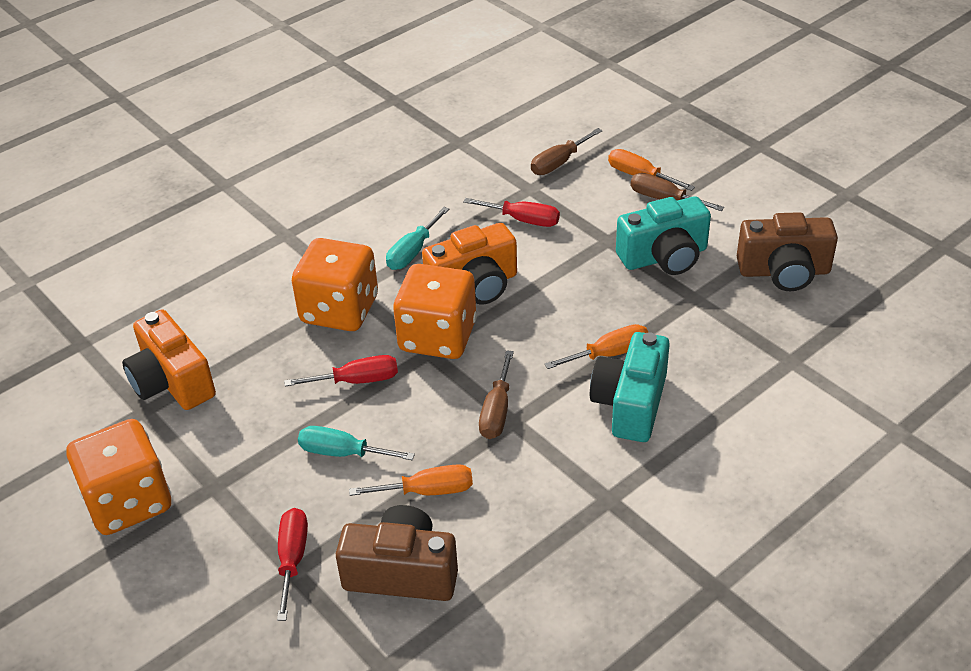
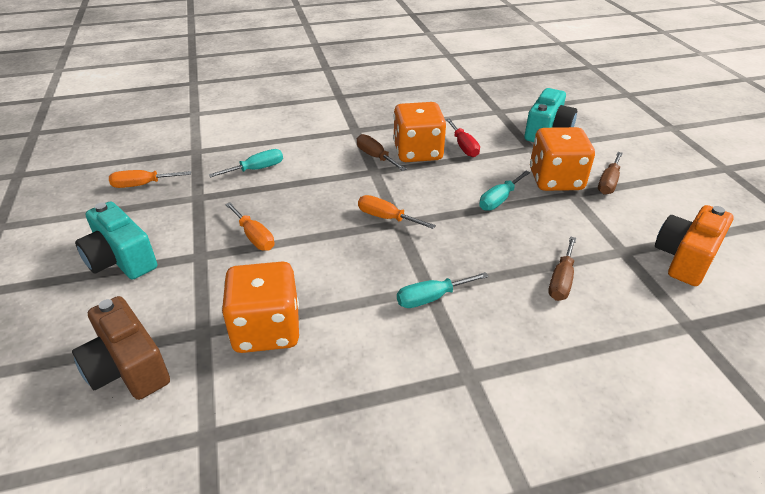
brown camera: [336,505,458,601] [737,212,838,291] = 2 -> [72,296,170,400] = 1
orange camera: [122,309,216,410] [422,223,517,305] = 2 -> [655,205,734,286] = 1
red screwdriver: [277,508,308,621] [284,355,398,387] [463,198,560,227] = 3 -> [446,118,480,157] = 1
turquoise screwdriver: [298,426,415,460] [386,207,449,270] = 2 -> [209,149,283,177] [397,272,489,308] [479,171,530,211] = 3

